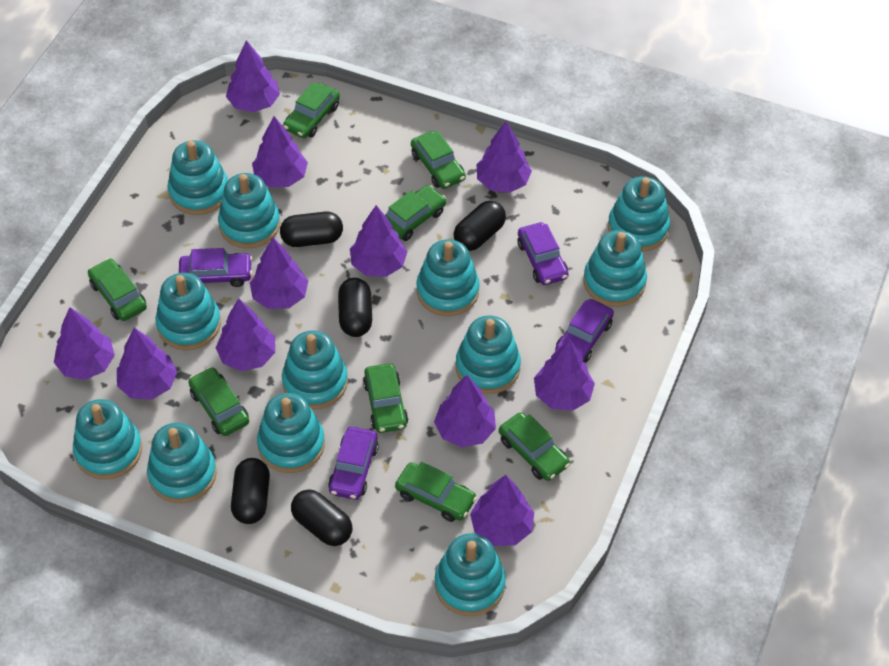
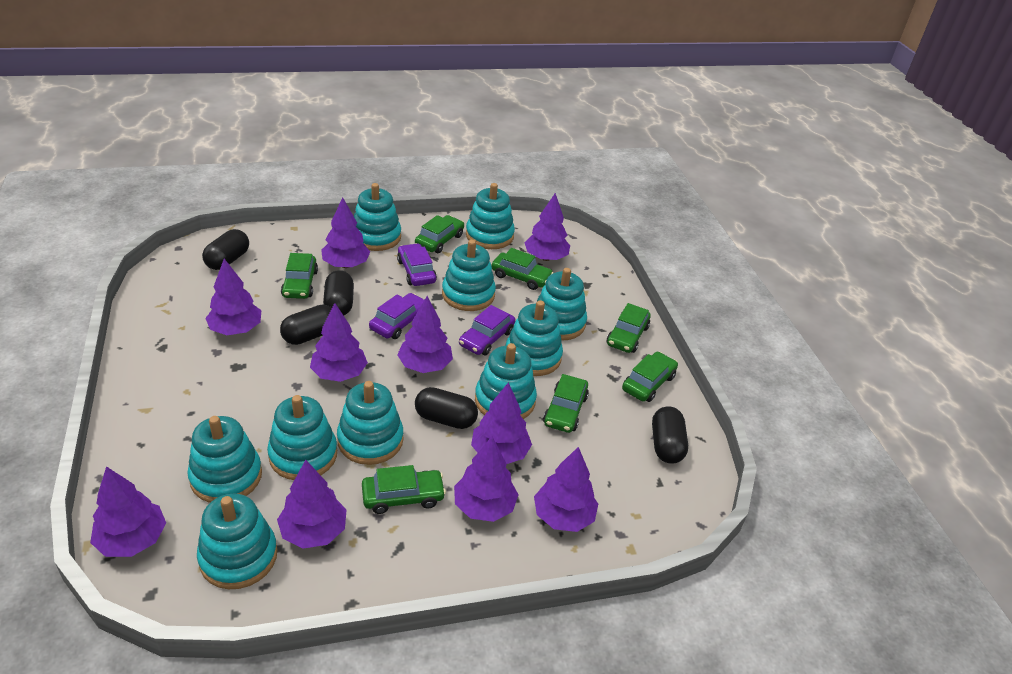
green car: [88,258,147,321] [189,367,249,436] [283,82,340,138] [363,363,408,433] [385,185,446,241] [395,462,477,522] [411,131,466,189] [499,412,570,481] = 8 -> [281,253,318,299] [362,465,446,514] [415,215,464,253] [491,248,553,290] [543,374,589,433] [607,303,651,353] [622,352,678,402] = 7
purple car: [179,248,253,287] [328,427,379,500] [518,222,569,285] [555,299,614,363] = 4 -> [369,293,424,339] [397,243,437,286] [459,305,515,355] = 3
purple tree: [54,307,115,380] [117,327,177,400] [216,298,275,371] [226,40,280,112] [250,238,308,309] [252,116,308,187] [350,205,407,277] [434,375,496,447] [470,475,534,546] [477,121,532,193] [534,338,595,411] = 11 -> [90,466,166,557] [205,259,261,335] [277,460,347,549] [310,303,368,382] [321,197,370,268] [397,296,453,373] [454,437,519,522] [471,382,532,464] [525,193,570,261] [534,447,598,532] = 10
turquoise stacking toy: [73,399,142,480] [147,423,217,503] [156,273,221,350] [167,140,228,215] [218,173,280,248] [257,393,325,473] [282,330,348,409] [416,239,480,316] [435,533,506,616] [456,315,521,394] [583,230,647,307] [608,176,670,252] = 12 -> [187,416,262,503] [197,494,277,589] [267,395,337,480] [337,381,404,465] [354,183,401,251] [442,240,496,311] [466,183,515,249] [475,343,537,419] [505,300,563,376] [537,268,587,341] = 10

